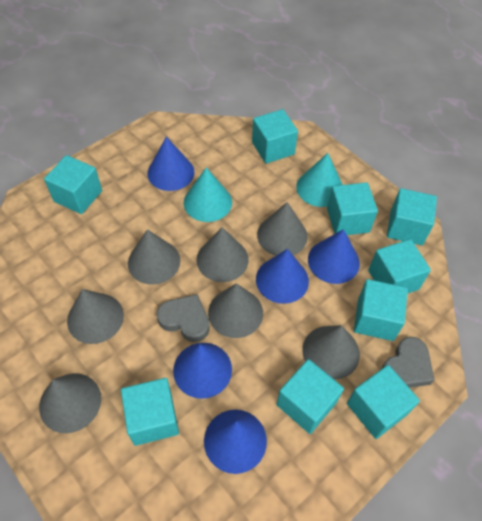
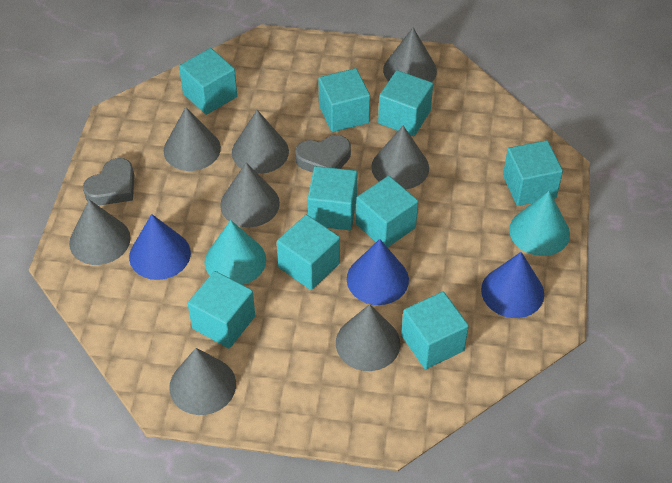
blue cone: [147,137,194,191] [173,343,232,399] [204,410,267,474] [256,249,309,304] [308,229,360,284] = 5 -> [129,214,191,280] [347,239,409,305] [481,252,544,318] = 3
grey cone: [39,373,101,433] [67,289,124,344] [128,229,180,285] [196,227,249,282] [208,283,263,338] [257,202,308,256] [302,325,360,380] = 7 -> [69,200,131,265] [164,107,221,171] [169,348,236,415] [220,163,280,227] [232,110,289,174] [336,304,400,371] [371,125,429,189] [383,28,437,82] = 8

